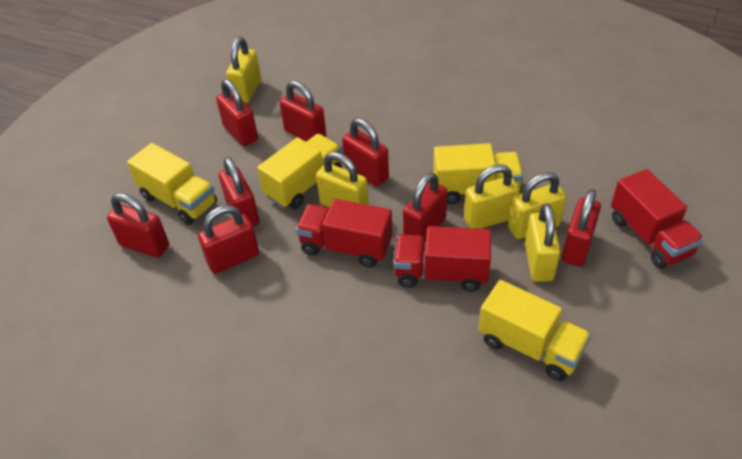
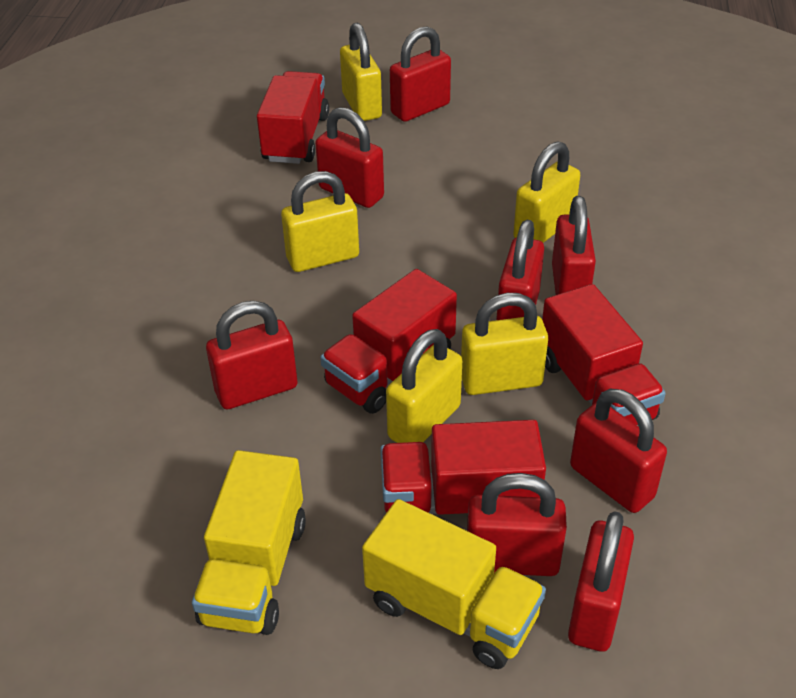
red truck: [296,199,393,268] [393,226,491,292] [611,169,704,268] = 3 -> [257,71,329,164] [320,269,457,414] [381,420,546,515] [542,284,666,425] = 4
yellow truck: [127,143,217,225] [257,134,342,209] [433,143,524,204] [478,280,591,381] = 4 -> [192,450,306,635] [362,499,546,669] = 2

